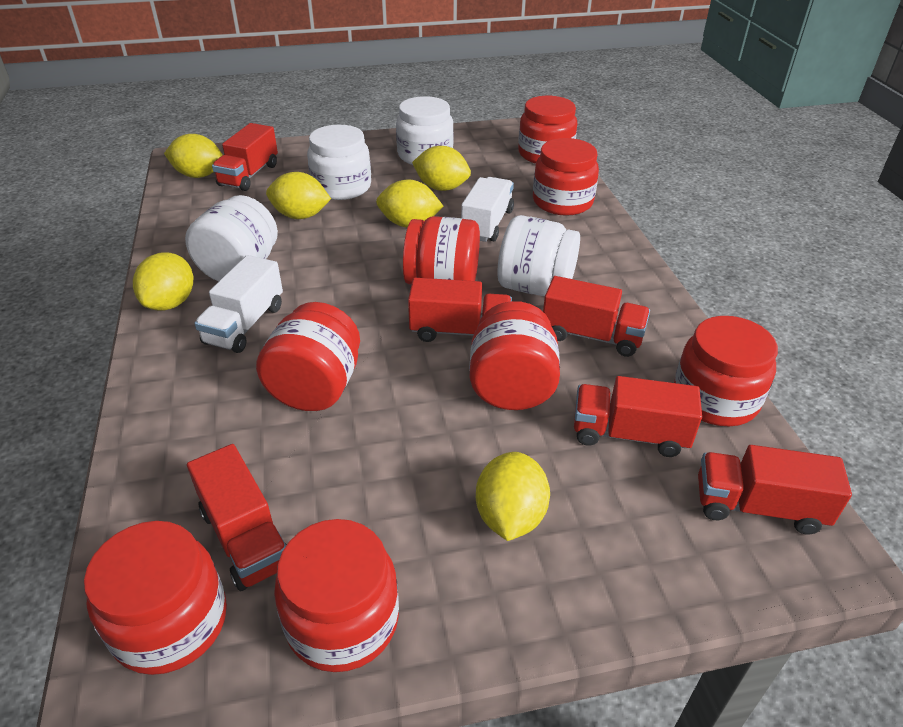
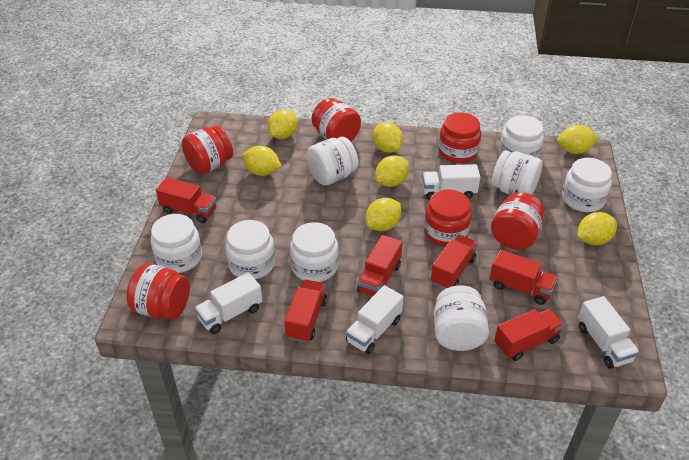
red jar: [84,521,227,675] [256,302,360,411] [274,519,399,672] [403,216,480,284] [469,301,560,410] [518,96,577,164] [533,138,599,216] [674,316,778,426] = 8 -> [126,263,190,319] [182,125,233,175] [312,98,361,142] [424,189,472,246] [438,112,481,163] [491,192,544,250] = 6
white jar: [185,195,278,281] [307,125,371,200] [396,96,454,165] [497,215,580,296] = 4 -> [150,214,202,273] [225,220,275,279] [290,222,339,282] [307,137,358,186] [434,285,489,351] [491,150,543,195] [499,115,544,158] [562,158,612,212] = 8
white truck: [194,255,283,353] [461,177,514,242] = 2 -> [194,272,262,334] [346,285,404,354] [422,164,480,200] [578,296,639,369] = 4
yellow lemon: [133,252,193,310] [164,134,223,178] [266,172,331,219] [376,180,443,227] [412,146,471,191] [476,452,550,541] = 6 -> [242,146,282,176] [268,109,298,139] [366,198,401,231] [373,122,403,153] [375,155,409,187] [557,125,598,154] [578,212,617,245] = 7

